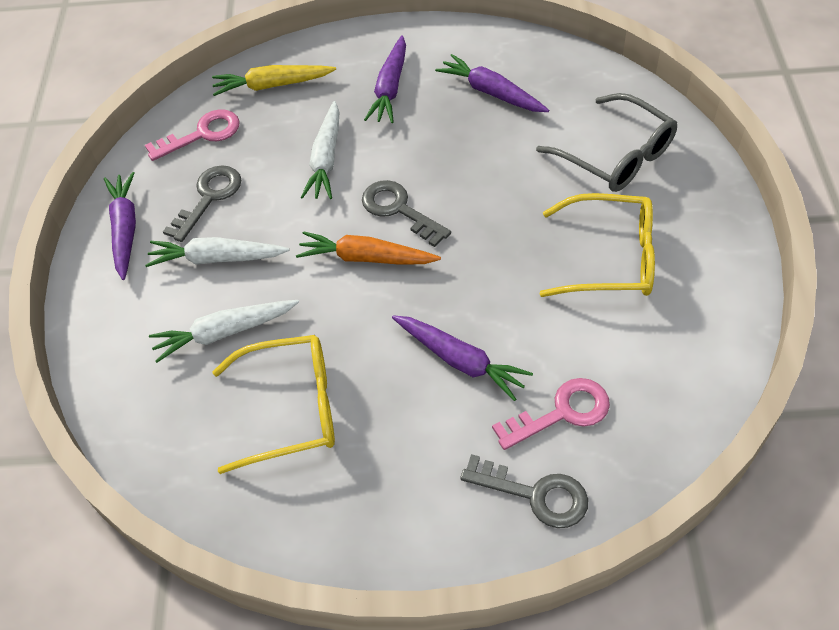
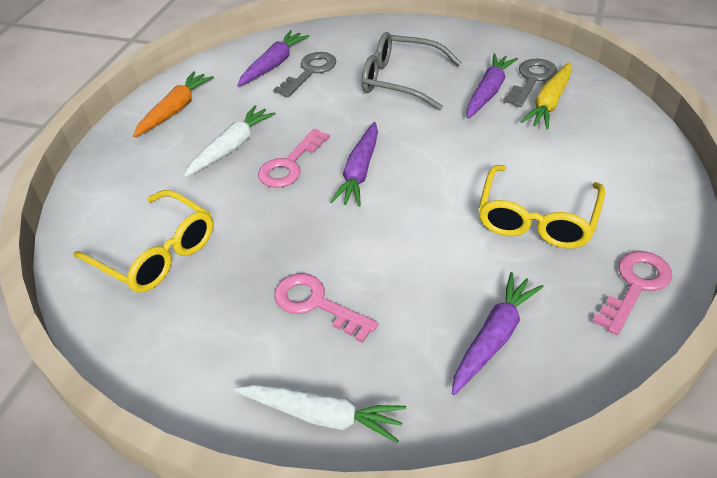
grey key: [163,165,241,242] [362,180,451,247] [460,454,588,528] = 3 -> [273,52,336,97] [503,59,557,107] = 2
pink key: [145,109,240,161] [492,378,610,450] = 2 -> [258,129,330,188] [274,273,378,343] [593,251,672,335] = 3
white carrot: [145,237,290,267] [149,300,299,363] [301,101,339,199] = 3 -> [184,105,276,177] [234,384,406,443] = 2

